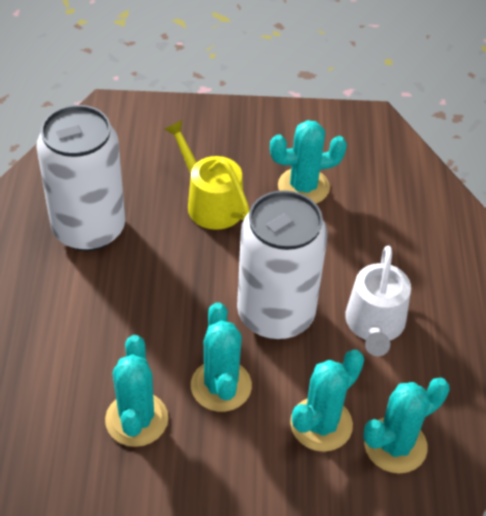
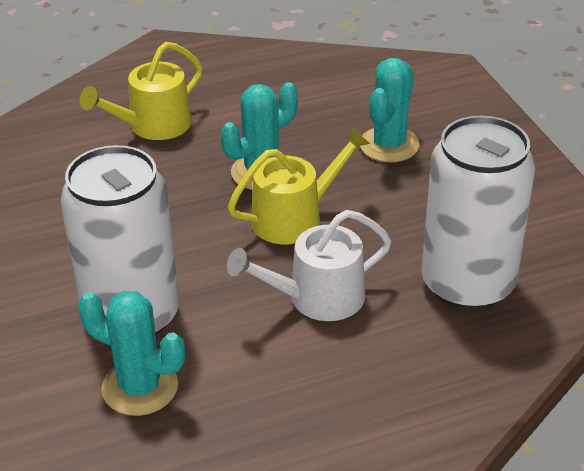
turquoise cactus: [105,335,168,447] [191,302,252,412] [270,120,347,204] [290,349,364,452] [364,378,450,474] = 5 -> [78,291,185,416] [221,82,298,190] [360,58,420,162] = 3
yellow watering can: [164,120,250,230] = 1 -> [80,42,203,140] [228,127,370,244] = 2

